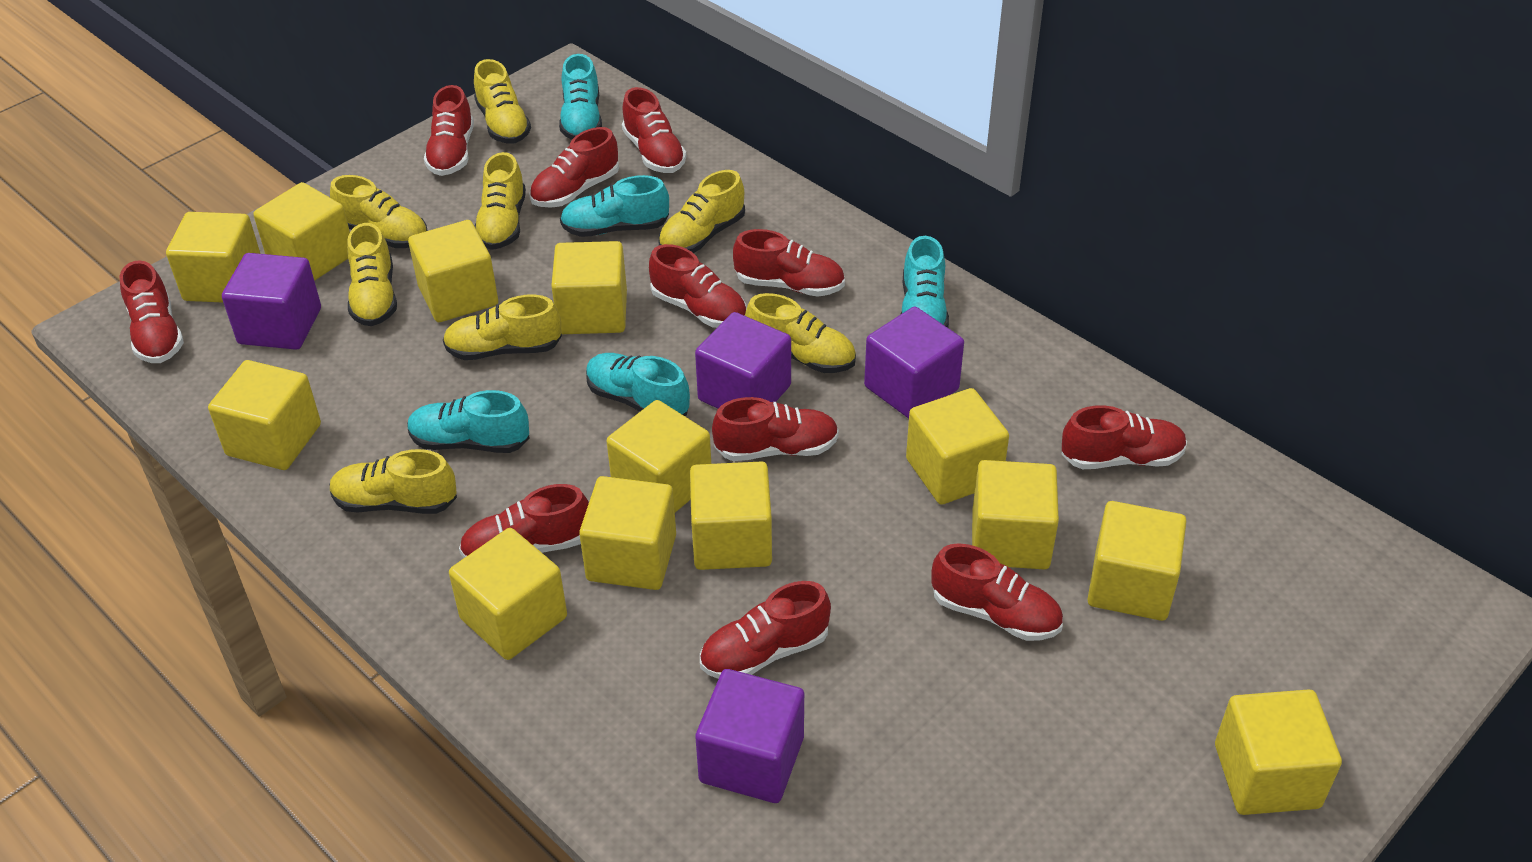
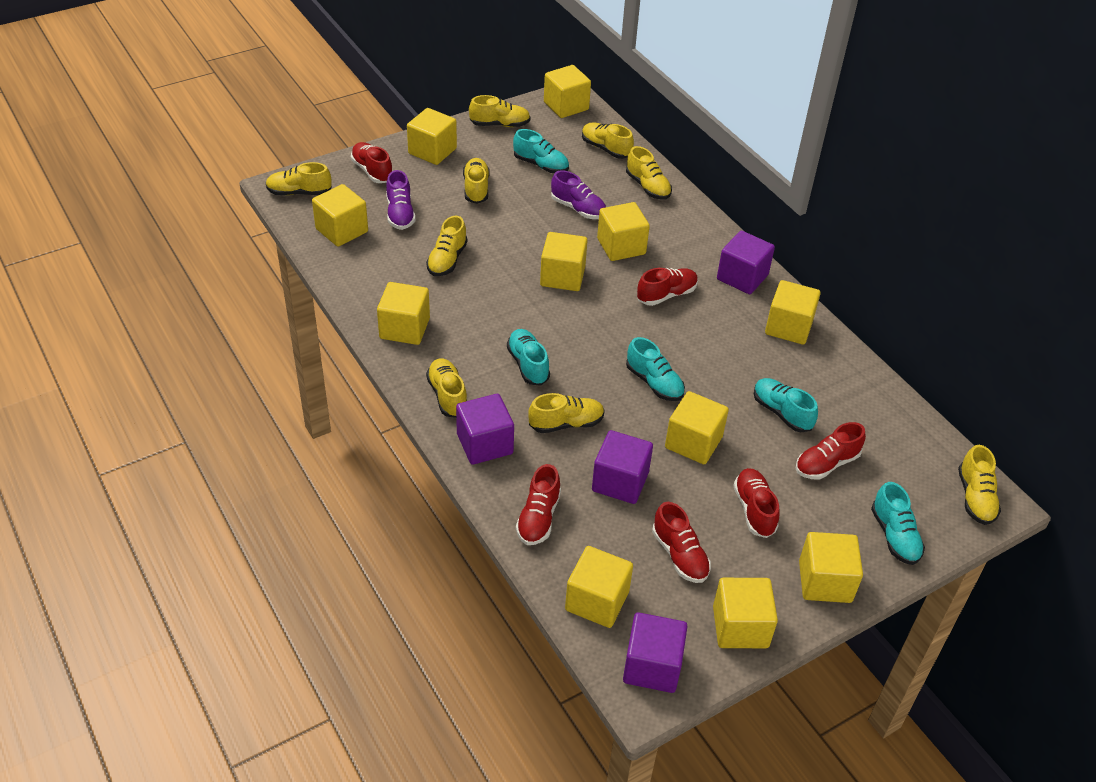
purple shoe: none = 0 -> [386,170,415,230] [551,170,606,219] = 2
red shoe: [119,260,184,363] [424,85,474,176] [459,484,589,558] [529,127,619,208] [622,87,686,173] [649,244,746,328] [700,581,831,679] [712,397,839,461] [733,229,845,297] [931,543,1063,641] [1061,405,1187,469] = 11 -> [351,142,392,183] [516,464,561,545] [637,268,698,306] [652,502,711,583] [733,468,780,538] [796,422,866,480] = 6
yellow cube: [166,212,261,303] [208,360,321,470] [253,182,350,281] [408,220,498,322] [449,528,567,660] [551,241,627,334] [579,476,676,590] [607,400,711,512] [690,461,772,570] [906,388,1009,505] [972,460,1059,569] [1087,501,1187,621] [1215,689,1342,815] = 13 -> [312,184,368,247] [377,282,430,345] [407,108,457,165] [540,232,588,291] [544,65,591,118] [565,546,633,628] [597,202,650,261] [665,391,729,464] [713,578,778,648] [765,280,821,345] [799,532,863,603] = 11
yellow shoe: [330,175,427,248] [330,449,457,514] [347,223,397,326] [443,294,562,360] [474,59,531,144] [475,152,526,250] [659,170,745,253] [745,293,856,373] = 8 -> [266,162,332,195] [426,216,468,276] [426,358,467,418] [463,158,489,204] [469,95,531,127] [528,393,605,433] [582,123,634,159] [626,146,672,200] [958,445,1001,525] = 9

